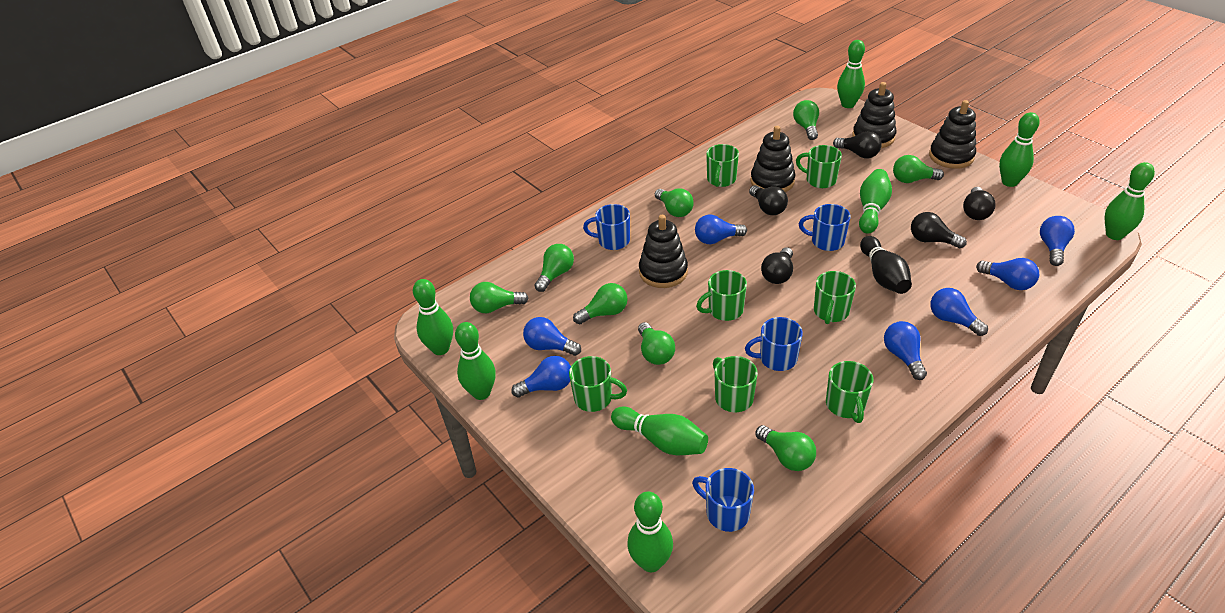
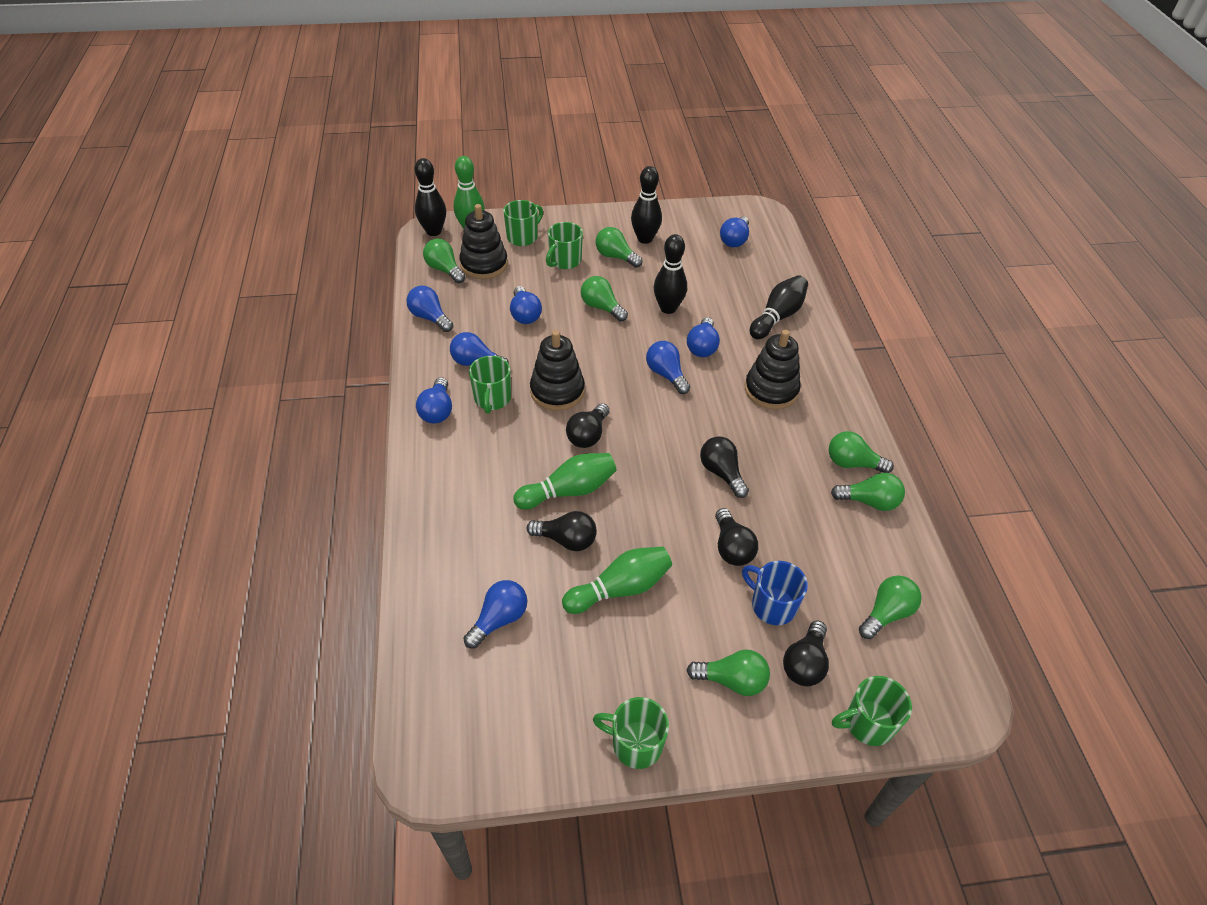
black bowling pin: [860,236,912,294] = 1 -> [415,158,446,236] [631,166,662,244] [654,234,687,314] [750,275,808,339] = 4
black stacking toy: [639,215,688,288] [750,126,796,192] [852,82,897,148] [929,100,976,169] = 4 -> [459,204,508,279] [530,330,585,411] [745,330,801,410] = 3
blue light bulb: [511,356,571,398] [523,317,581,356] [695,215,747,244] [884,321,927,380] [930,288,988,336] [976,258,1039,290] [1040,216,1075,266] = 7 -> [406,286,453,332] [416,377,452,423] [450,332,509,366] [464,580,527,648] [510,286,542,324] [646,341,690,394] [687,317,720,357] [720,216,749,247] = 8
blue mug: [583,204,630,250] [692,468,754,532] [745,317,803,371] [799,204,850,251] = 4 -> [742,561,808,625] = 1
green bowling pin: [413,279,453,355] [455,322,496,400] [611,406,708,455] [627,491,673,572] [837,40,865,108] [859,169,892,234] [999,112,1040,187] [1104,162,1155,240] = 8 -> [453,156,485,229] [513,453,617,510] [562,546,672,614] = 3
green light bulb: [470,282,529,313] [534,244,574,292] [573,283,628,324] [638,322,675,365] [655,188,694,217] [755,425,816,471] [793,100,819,140] [893,155,944,183] = 8 -> [423,239,465,283] [581,276,628,322] [596,227,642,268] [687,650,770,696] [829,431,894,473] [831,473,905,511] [859,575,922,639] = 7
green mug: [569,356,627,412] [696,270,747,321] [706,144,739,187] [713,356,758,412] [796,145,842,188] [814,271,856,324] [826,361,874,423] = 7 -> [469,356,511,414] [503,200,543,246] [546,222,583,269] [593,697,669,769] [832,676,912,746] = 5

